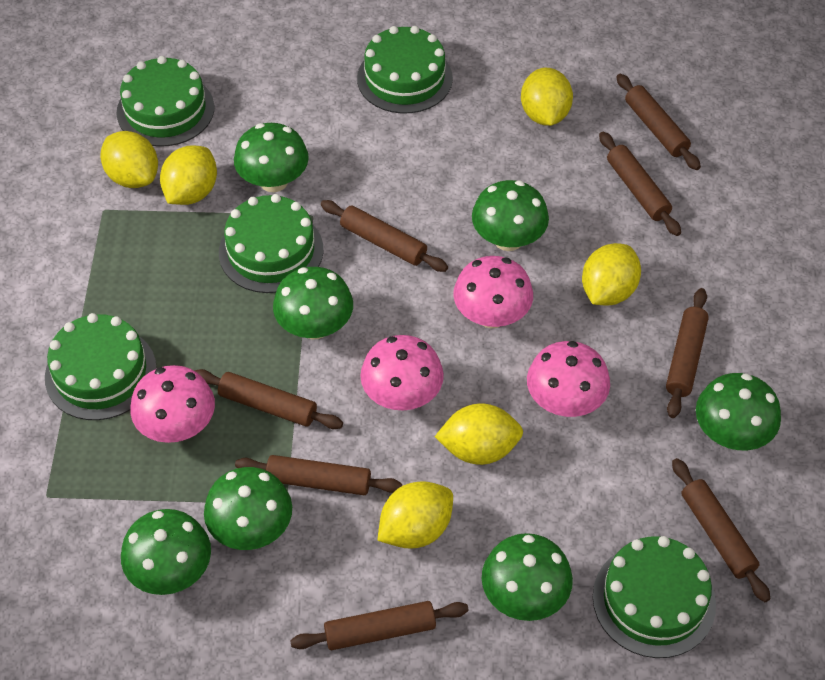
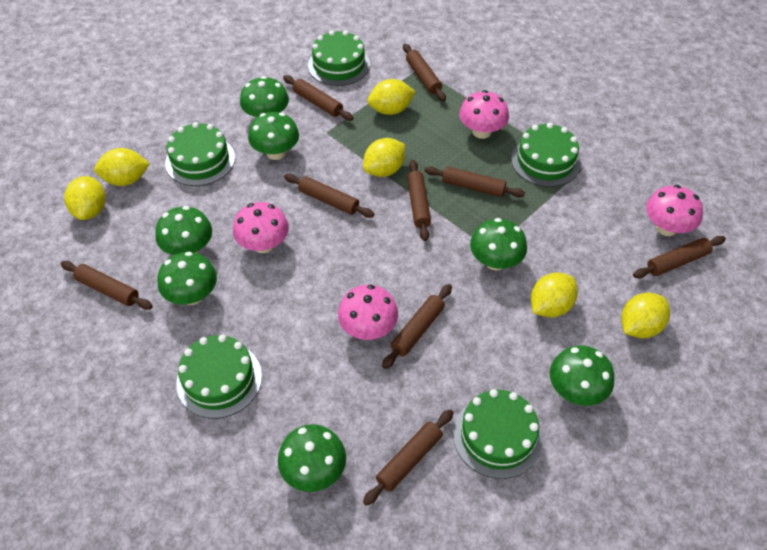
brown rolling pin: [194,369,343,429] [235,455,402,495] [290,601,469,650] [321,200,448,272] [599,132,681,236] [617,74,701,170] [666,288,709,418] [672,458,770,602] = 8 -> [61,261,153,310] [283,75,353,121] [284,174,374,218] [363,409,454,506] [382,284,452,369] [403,44,446,101] [407,160,431,241] [424,166,525,197] [633,236,726,278] = 9

